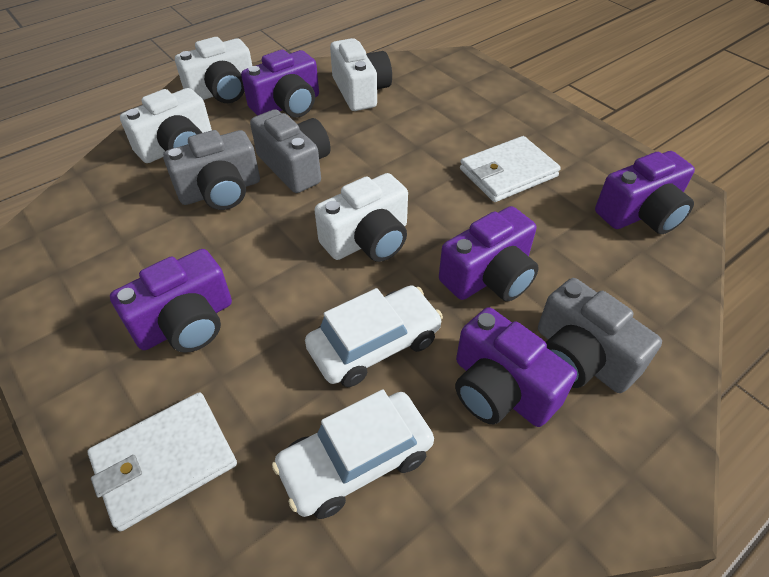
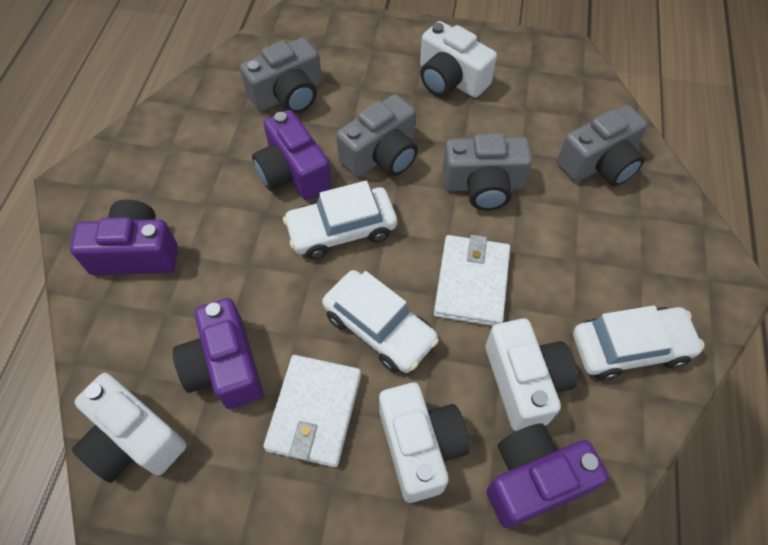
grey camera: [163,130,260,210] [250,109,331,193] [538,278,662,393] = 3 -> [240,37,322,113] [336,94,418,177] [443,133,532,211] [557,105,648,186] = 4
purple camera: [110,249,232,353] [241,50,319,117] [439,206,539,301] [455,307,577,427] [595,151,695,234] = 5 -> [70,199,178,275] [173,298,263,409] [252,110,332,200] [487,424,608,528] = 4
white car: [272,389,434,519] [305,285,443,387] = 2 -> [283,181,397,259] [322,270,439,373] [573,305,705,380] = 3

